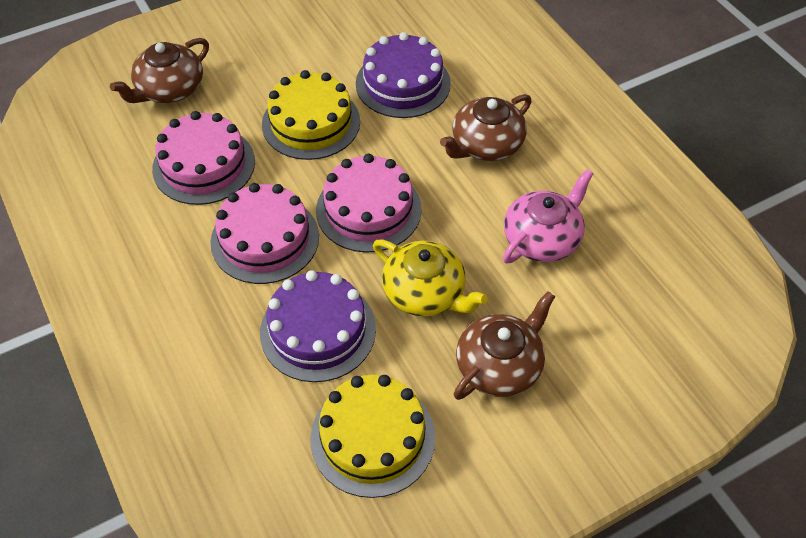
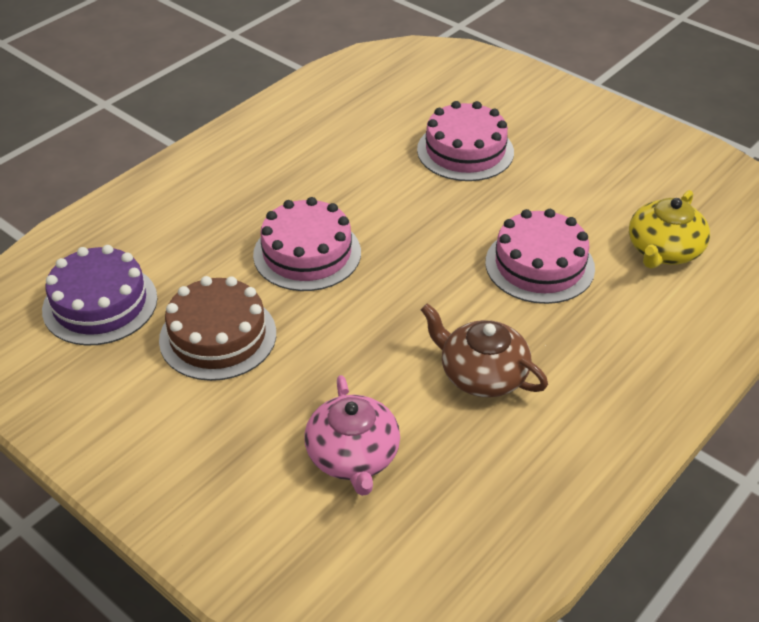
brown cake: none = 0 -> [159,276,276,381] = 1
brown teapot: [110,38,209,103] [440,94,532,161] [454,291,555,400] = 3 -> [421,303,548,397] = 1
purple cake: [260,270,376,382] [356,32,451,118] = 2 -> [42,245,157,346] = 1
yellow cake: [262,70,360,160] [310,375,435,498] = 2 -> none = 0

